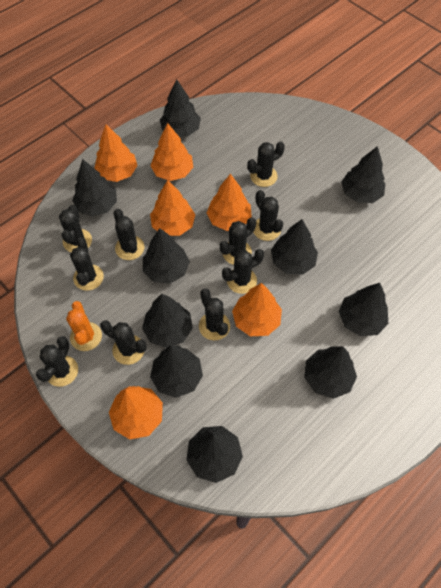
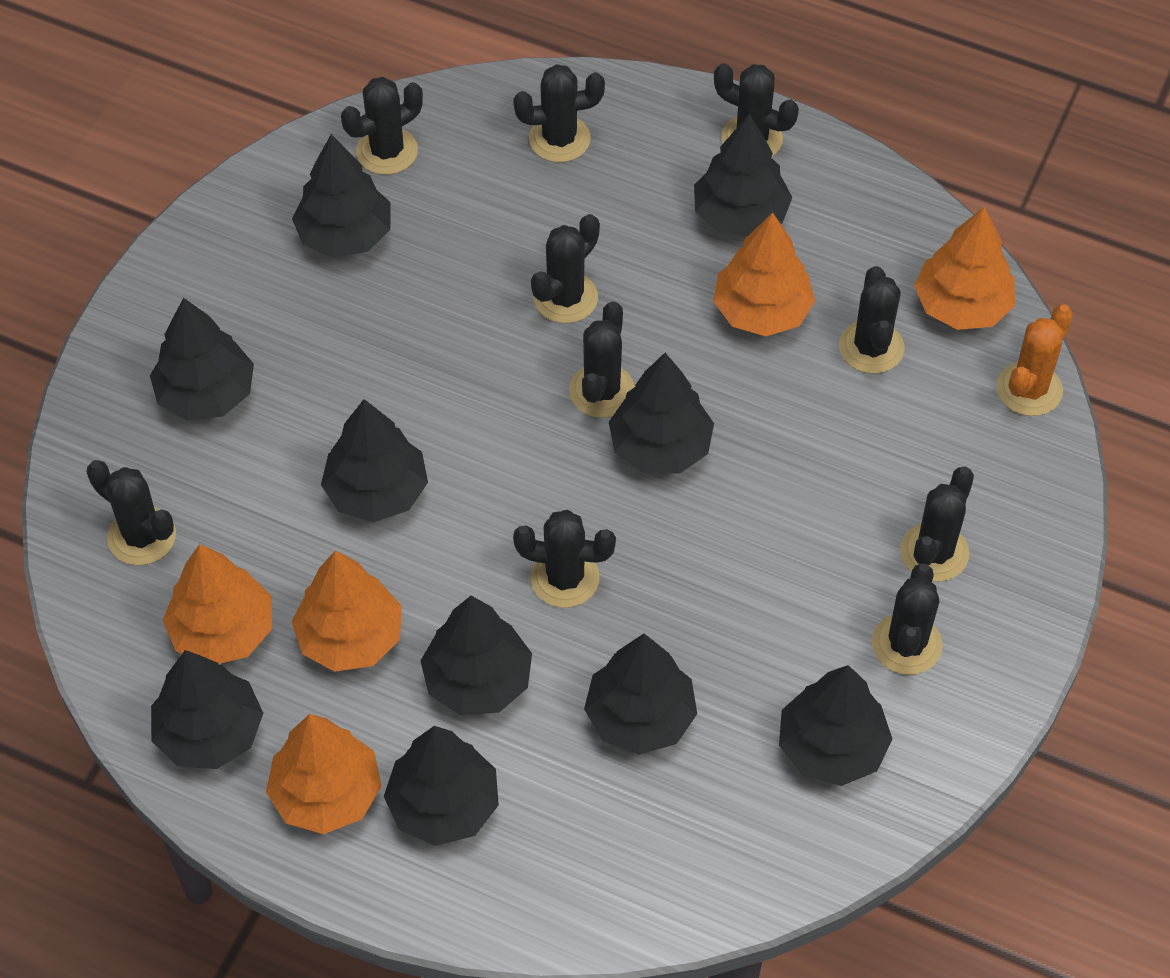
orange tree: [94,124,138,182] [109,386,163,439] [150,123,193,181] [150,180,195,236] [207,174,252,231] [232,283,282,336] = 6 -> [163,544,272,664] [266,714,382,834] [292,550,402,672] [713,212,815,336] [914,207,1015,330] = 5

